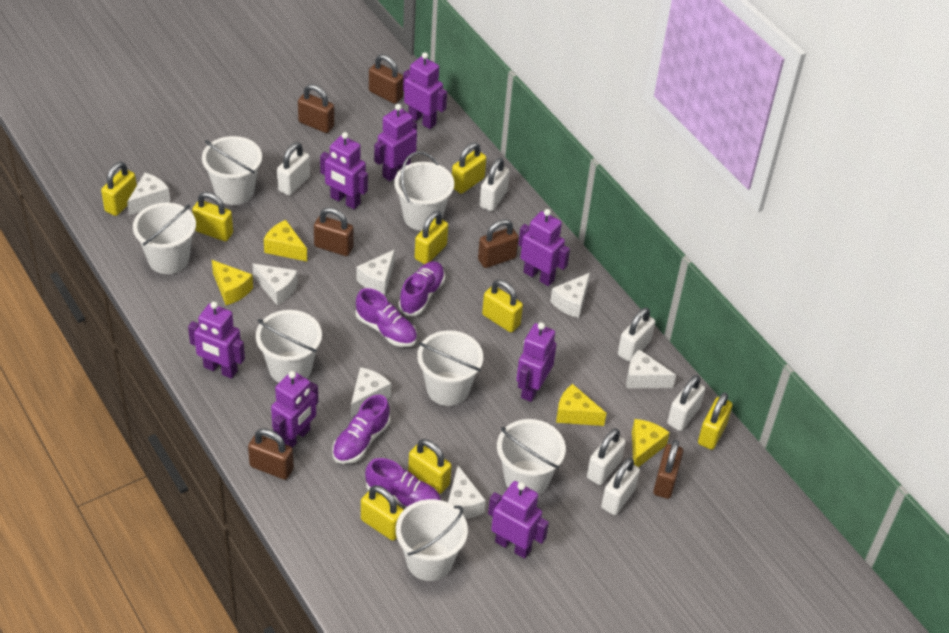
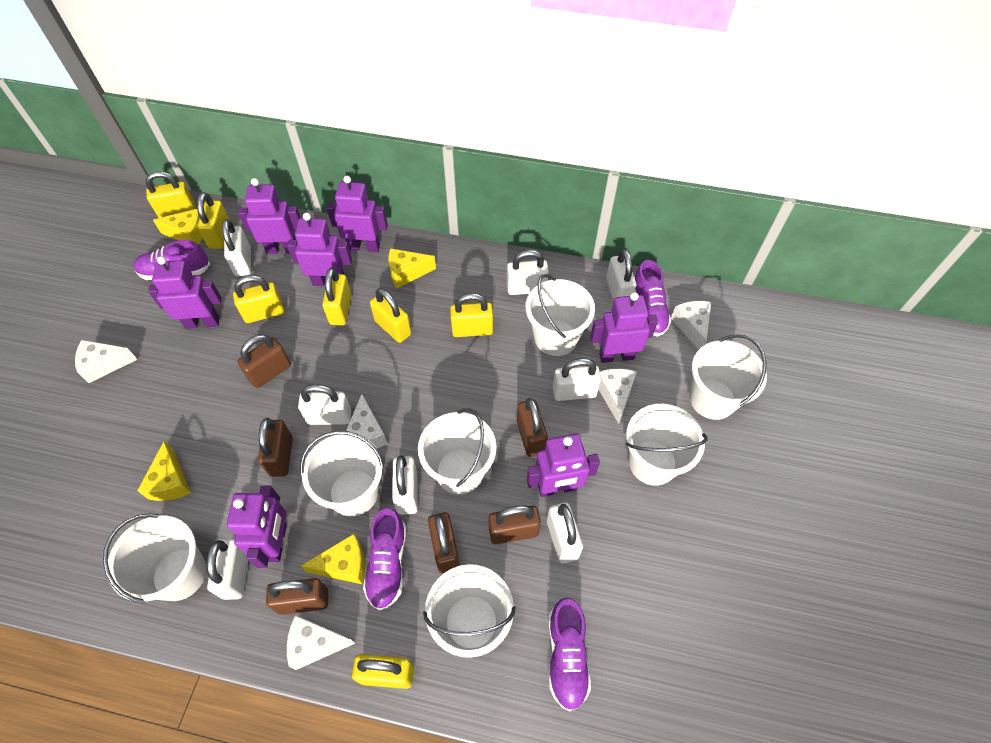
purple robot: [188,301,245,379] [271,371,318,448] [320,132,368,209] [374,104,417,181] [403,52,447,129] [488,481,549,559] [516,322,557,402] [518,209,570,286] = 8 -> [148,256,222,329] [227,485,287,568] [238,178,301,254] [287,213,352,286] [327,176,388,252] [527,434,600,497] [590,292,658,363] = 7
white cheese: [127,173,170,215] [253,264,298,305] [351,367,391,417] [357,249,395,295] [448,466,486,519] [550,273,590,318] [626,349,676,388] = 7 -> [75,340,138,383] [287,615,356,670] [346,394,387,448] [598,369,637,424] [671,301,711,350] = 5
white padlock: [277,142,310,195] [480,158,509,211] [587,428,626,485] [601,458,640,515] [618,307,655,362] [667,375,705,431] = 6 -> [207,539,248,600] [222,219,251,276] [298,384,351,425] [392,455,418,515] [507,250,549,295] [547,502,583,563] [553,358,601,401] [606,249,636,301] = 8
yellow padlock: [101,161,137,216] [192,192,233,241] [361,485,404,541] [408,439,452,494] [415,211,448,264] [452,142,486,194] [482,280,523,332] [698,392,733,450] = 8 -> [145,171,196,218] [197,192,230,249] [233,275,284,323] [322,268,352,325] [352,654,414,689] [370,288,411,343] [450,293,493,337] = 7

